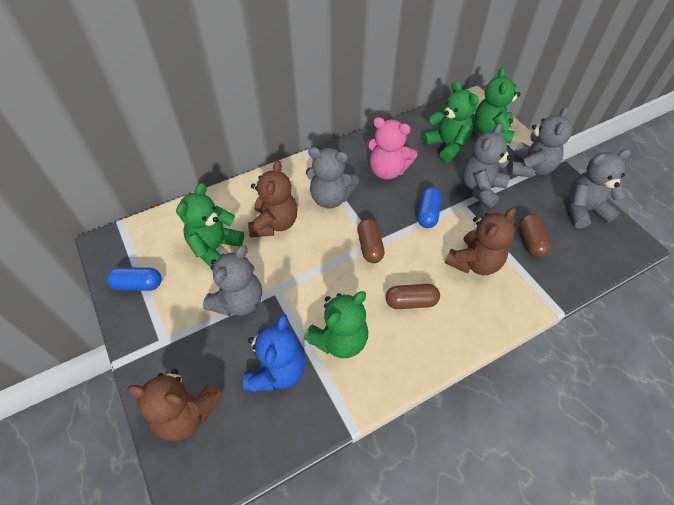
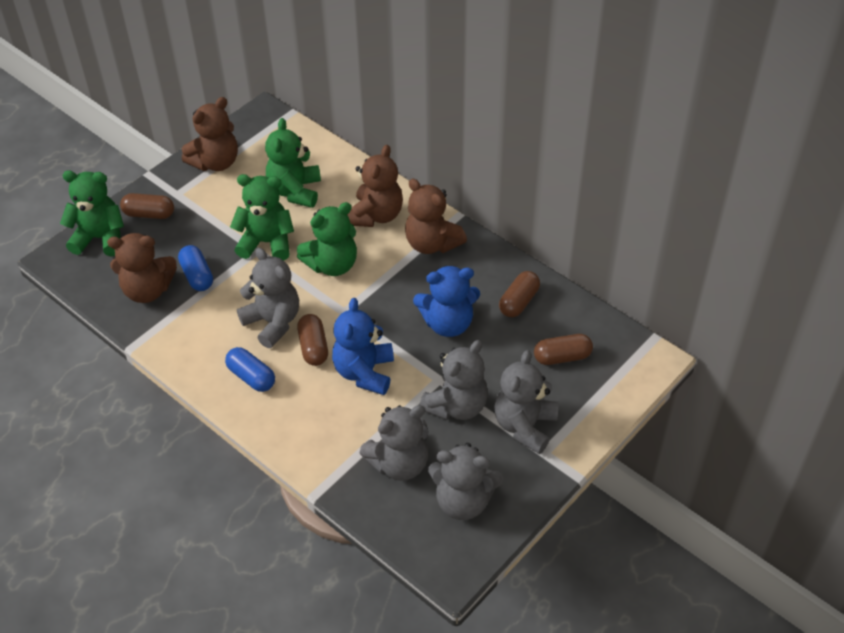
blue teddy bear: [243,314,306,392] = 1 -> [332,298,394,395] [413,265,480,337] = 2
brown capsule: [357,219,385,263] [386,284,440,309] [519,213,551,258] = 3 -> [120,193,174,219] [297,314,328,366] [499,271,540,317] [534,334,593,365] = 4
brown teddy bear: [127,369,222,441] [248,160,298,237] [445,207,516,275] = 3 -> [107,233,177,303] [182,97,238,171] [347,145,403,227] [405,179,467,254] = 4
pink teddy bear: [367,117,417,180] = 1 -> none = 0

